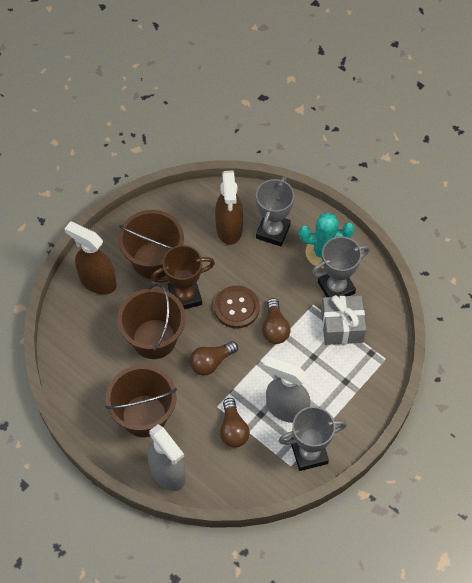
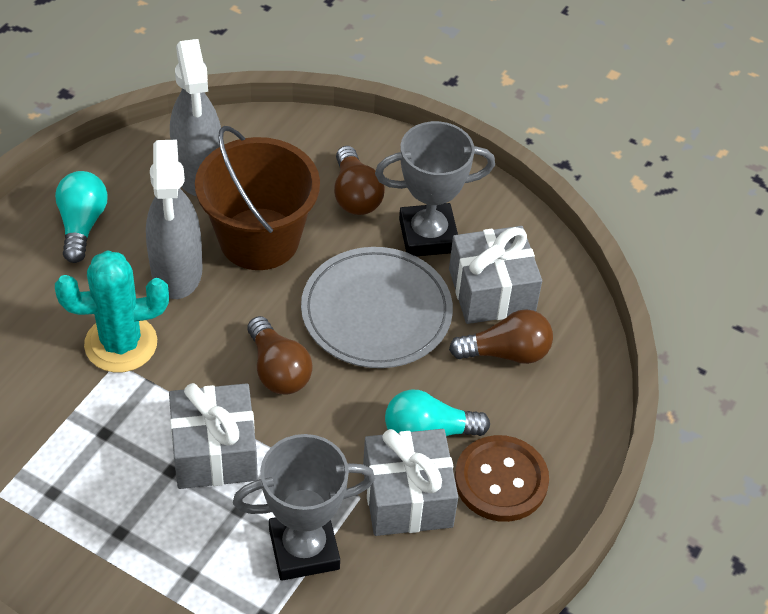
brown bucket: [105,365,177,437] [117,283,186,359] [118,210,184,279] = 3 -> [195,126,320,270] = 1
brown spray bottle: [65,221,117,294] [215,170,243,245] = 2 -> none = 0
brown trophy: [151,245,215,309] = 1 -> none = 0
grey gift: [321,295,366,345] = 1 -> [169,383,258,489] [363,429,458,536] [449,226,542,324] = 3
grey plate: none = 0 -> [301,247,453,368] = 1
grey trophy: [256,176,294,246] [279,406,347,471] [311,236,370,297] = 3 -> [233,434,375,581] [375,121,495,256] = 2
turquoise light bulb: none = 0 -> [55,171,108,263] [385,389,490,436] = 2

